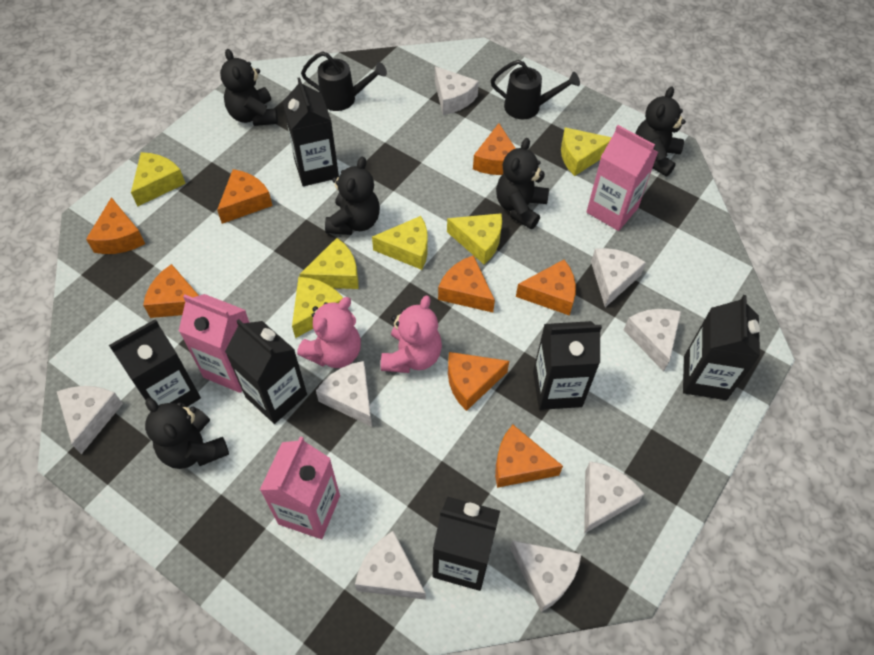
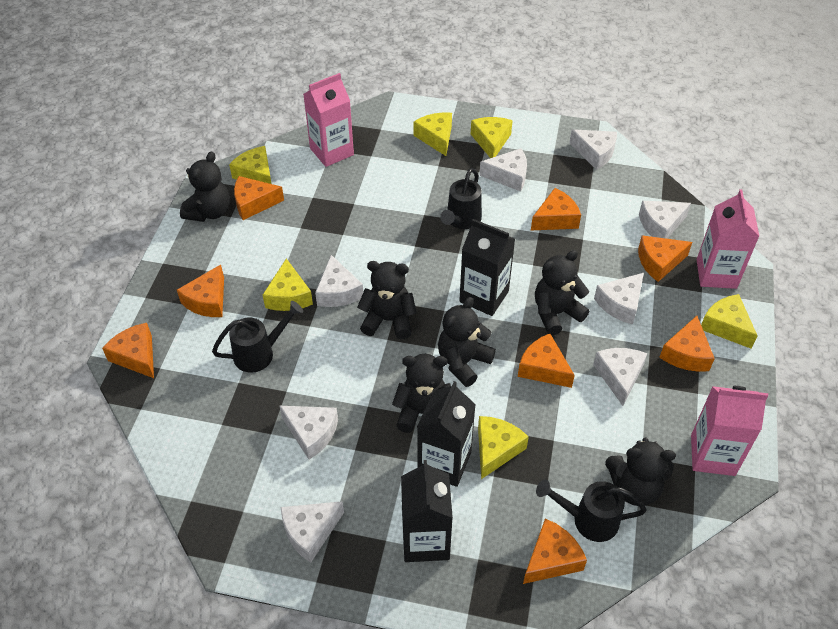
black carton: [109,319,201,407] [225,319,307,424] [283,77,339,186] [433,496,500,591] [533,321,602,410] [683,295,760,400] = 6 -> [401,460,453,562] [417,381,476,487] [459,219,515,316] = 3
black teddy bear: [145,398,229,469] [220,49,278,126] [325,157,380,235] [496,138,549,229] [635,86,686,177] = 5 -> [180,151,230,222] [357,261,417,339] [392,354,451,433] [438,297,496,387] [535,250,590,335] [605,437,676,506] = 6
black watering can: [301,51,387,111] [491,60,580,119] = 2 -> [212,301,303,373] [440,168,482,229] [536,479,647,542] = 3
pink teddy bear: [297,297,361,368] [381,295,442,373] = 2 -> none = 0

